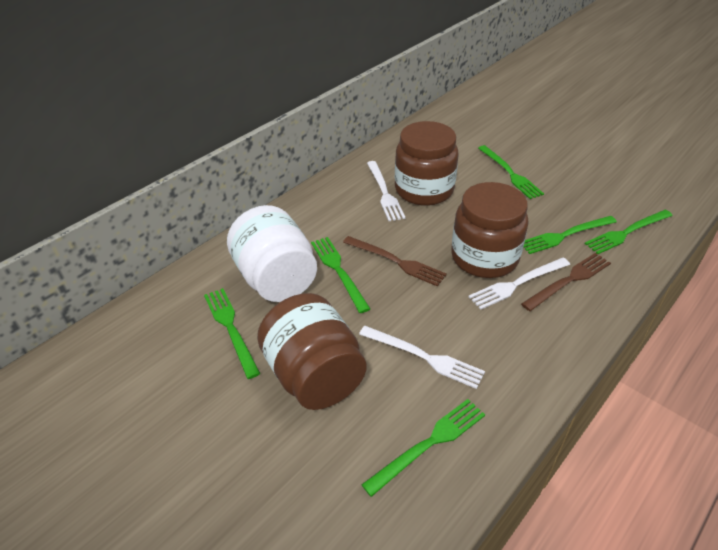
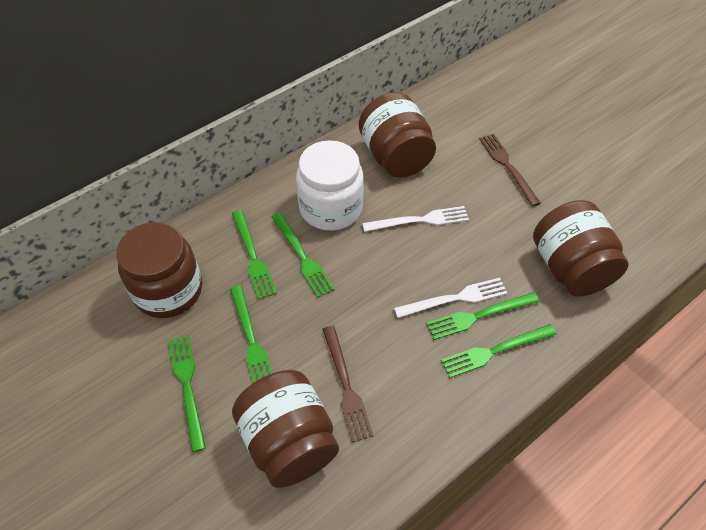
brown jar: [257,293,367,410] [395,121,459,206] [451,182,528,278] = 3 -> [116,222,202,318] [232,370,339,488] [359,92,436,178] [533,200,629,297] = 4
white fork: [359,326,485,389] [367,161,406,221] [468,258,570,310] = 3 -> [362,206,469,232] [394,278,507,318] = 2

